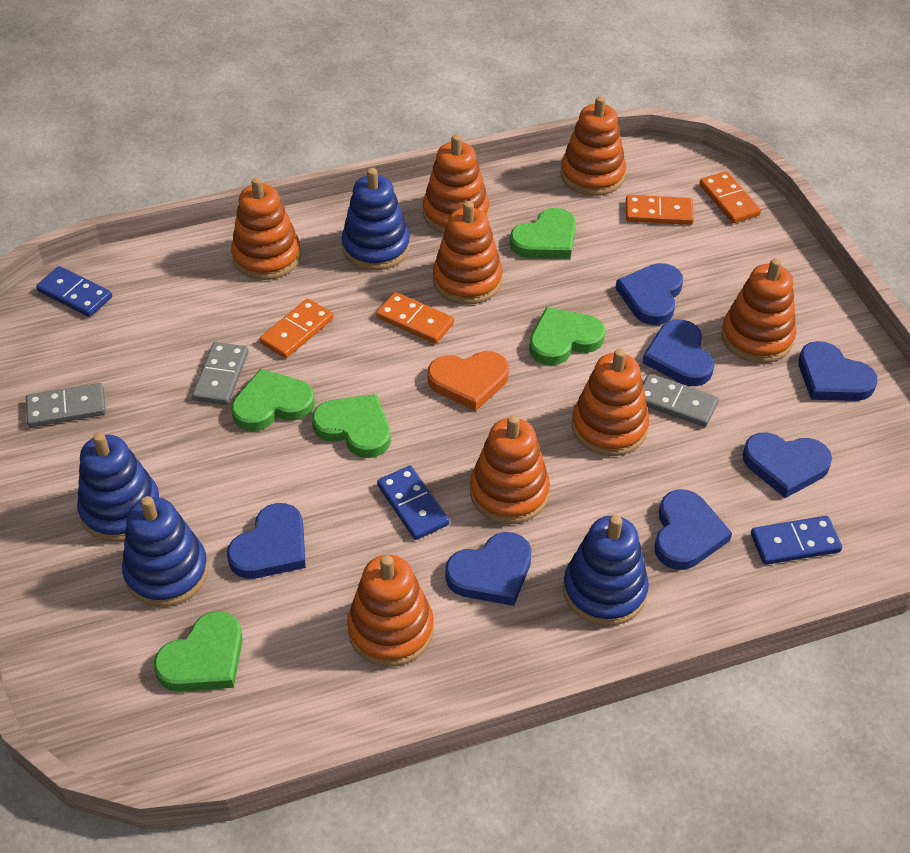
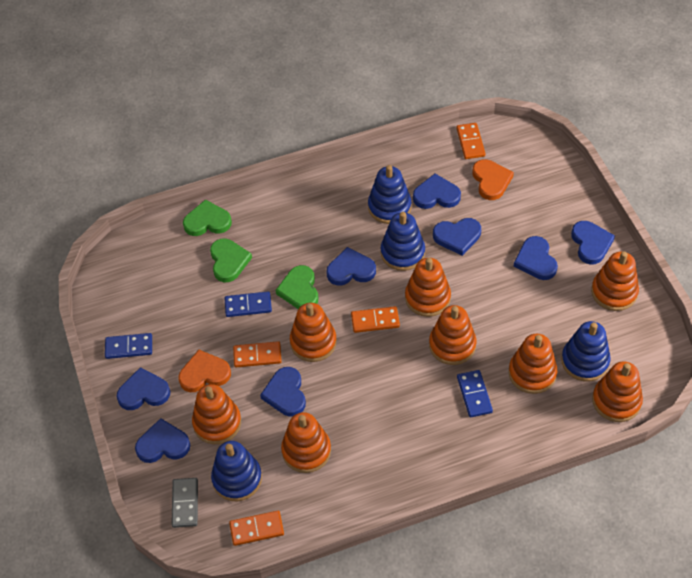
blue heart: [227,503,306,579] [445,532,532,606] [616,263,683,325] [642,320,714,386] [654,490,732,570] [742,433,832,498] [798,341,877,401] = 7 -> [116,367,170,410] [135,418,190,463] [260,367,306,416] [326,247,376,286] [413,174,461,209] [433,218,481,256] [513,236,558,280] [571,221,615,264] = 8
green heart: [154,611,243,691] [231,369,315,431] [312,394,391,458] [510,208,576,259] [529,307,605,365] = 5 -> [183,199,232,236] [210,239,252,282] [276,265,318,309] = 3
grey domino: [26,383,106,427] [192,342,249,405] [643,373,719,427] = 3 -> [171,478,198,528] = 1
orange heart: [428,351,509,411] = 1 -> [178,350,231,392] [472,159,514,200] = 2

